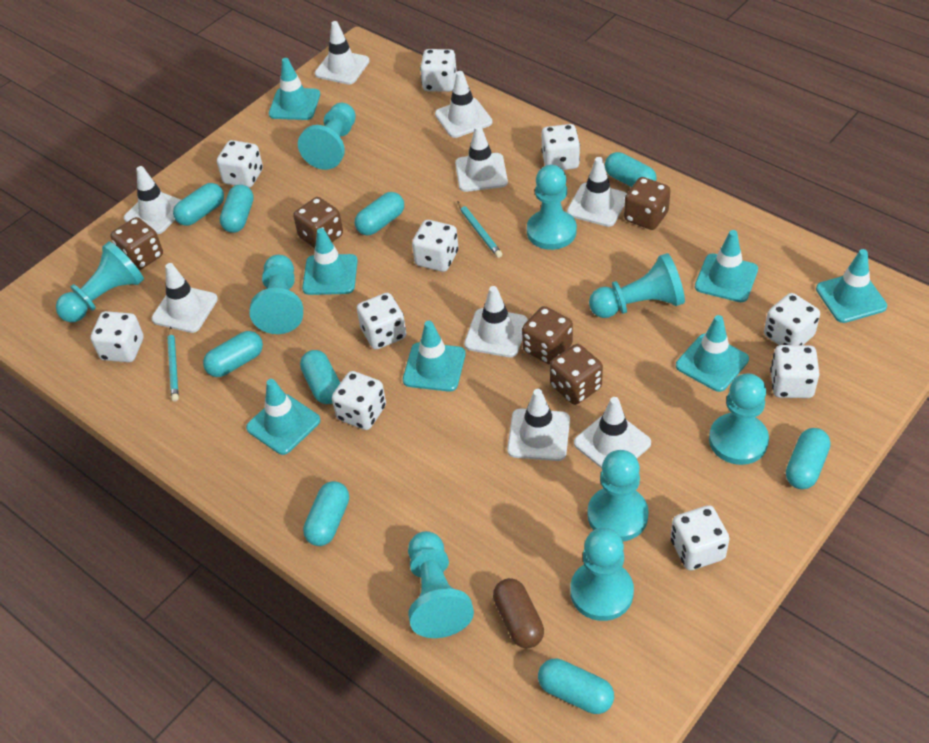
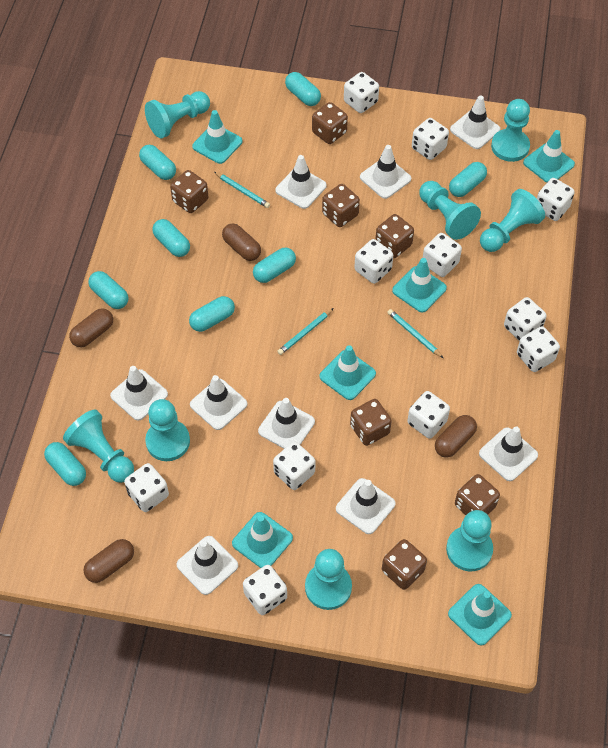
brown capsule: [493,578,544,649] = 1 -> [69,308,113,348] [83,539,134,583] [222,223,261,261] [435,415,477,458] = 4
brown dice: [111,217,163,270] [293,197,343,248] [522,306,573,365] [550,344,603,405] [624,177,671,230] = 5 -> [170,170,209,213] [312,102,348,144] [322,184,360,227] [350,399,392,446] [375,214,414,258] [382,539,427,590] [455,474,500,515] = 7
turquoise capsule: [173,183,224,226] [203,331,263,377] [220,185,254,233] [300,350,340,404] [303,481,349,546] [355,192,404,236] [538,659,614,714] [605,152,657,187] [786,428,830,489] = 9 -> [44,442,86,486] [88,271,128,309] [139,145,176,180] [152,219,190,257] [189,296,235,332] [253,248,296,283] [285,72,321,106] [449,162,487,197] = 8
turquoise pawn: [56,241,144,322] [250,255,303,334] [298,103,356,170] [408,531,474,638] [527,165,577,250] [570,528,634,621] [588,450,649,541] [589,253,685,318] [709,373,769,465] = 9 -> [63,409,134,483] [145,91,210,138] [145,399,190,461] [305,549,352,610] [419,181,481,240] [446,510,493,572] [480,189,545,252] [491,99,530,162] = 8
turquoise pencil: [167,327,179,402] [457,201,502,258] = 2 -> [214,172,270,208] [277,308,333,355] [387,309,443,358] = 3
turquoise traffic cone: [246,379,320,455] [269,58,320,120] [302,228,358,295] [403,321,466,392] [676,315,749,392] [695,230,758,302] [816,249,887,323] = 7 -> [192,110,242,164] [232,512,293,568] [319,345,376,400] [392,258,447,313] [448,584,512,646] [523,130,575,183] = 6
white dice: [90,311,144,362] [217,140,263,188] [332,371,386,430] [357,293,406,349] [412,220,458,272] [420,49,457,92] [541,124,580,170] [670,505,729,570] [764,293,820,345] [770,345,820,398] = 10 -> [124,463,169,512] [243,565,287,615] [273,442,315,490] [344,72,379,113] [354,239,393,284] [407,391,450,439] [412,118,449,160] [423,233,462,277] [504,297,547,341] [517,326,560,372] [537,178,575,221] = 11

